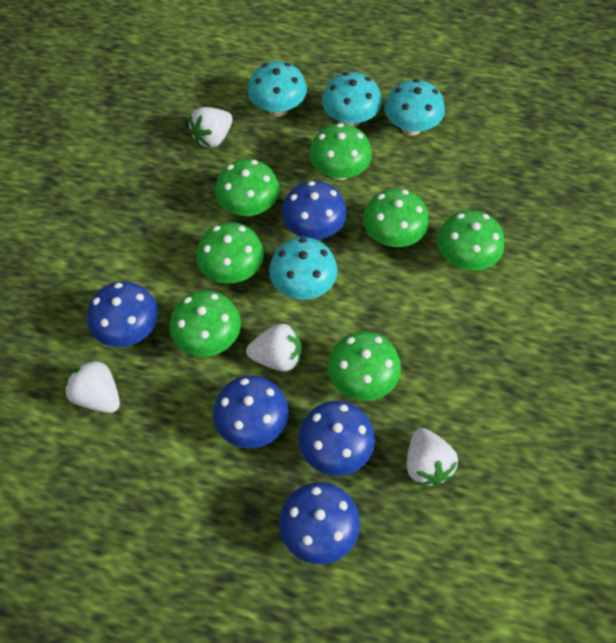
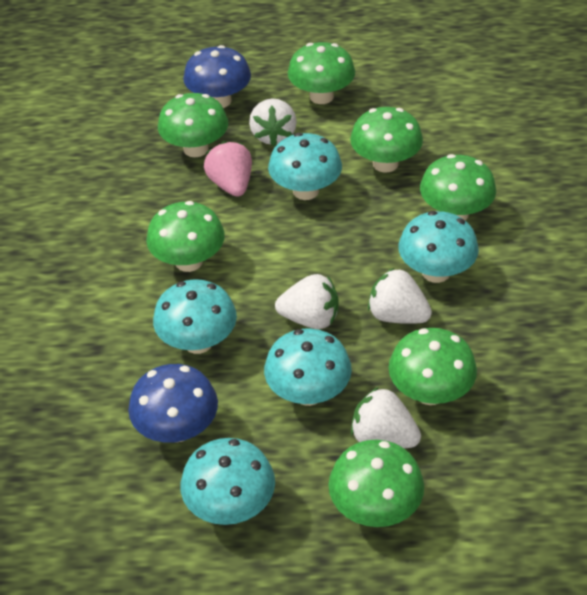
blue mushroom: [87,281,158,347] [213,375,288,448] [279,482,360,564] [282,181,347,239] [298,401,375,476] = 5 -> [128,364,218,443] [183,45,251,108] = 2
pink strawberry: none = 0 -> [204,141,252,197] = 1
turquoise mushroom: [248,61,307,117] [269,237,338,300] [322,72,382,127] [385,79,445,136] = 4 -> [153,279,237,354] [180,438,275,525] [264,328,352,406] [268,133,342,200] [398,211,479,283] = 5

